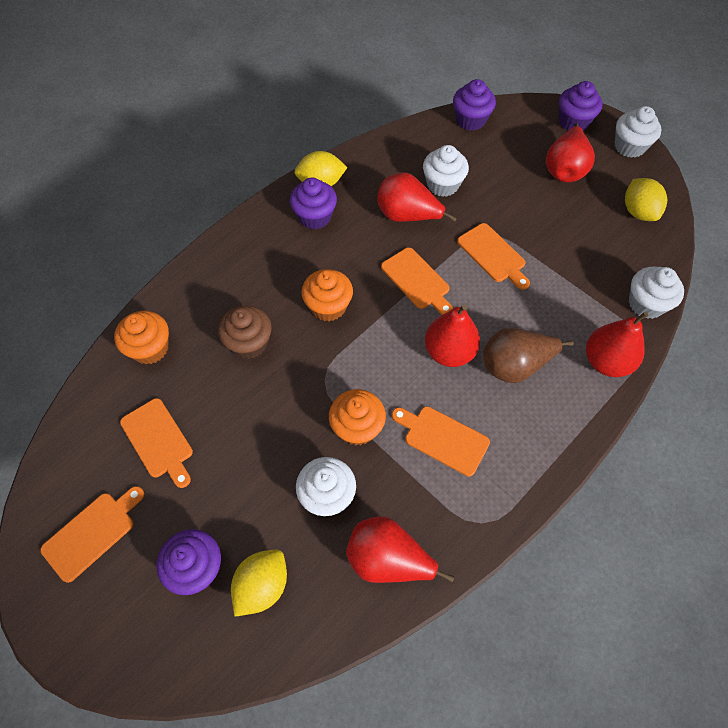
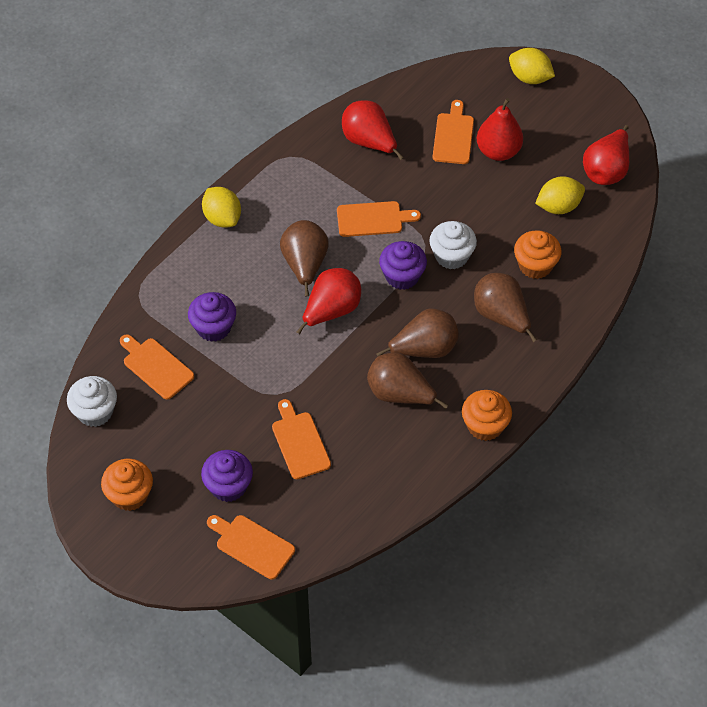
brown cupcake: [218,305,272,359] = 1 -> none = 0
brown pear: [484,328,574,383] = 1 -> [280,220,329,296] [367,352,448,409] [376,309,459,358] [474,273,537,342] = 4
purple cupcake: [156,529,221,595] [290,178,337,229] [453,79,496,131] [559,81,603,131] = 4 -> [188,292,236,342] [201,450,253,502] [379,241,427,290] = 3
red pear: [346,516,454,583] [377,173,457,222] [425,305,480,367] [546,123,595,182] [586,312,648,377] = 5 -> [297,268,361,334] [342,100,404,160] [477,98,523,161] [583,125,629,185] = 4
white cupcake: [296,457,356,516] [423,145,469,197] [615,106,662,158] [629,266,684,319] = 4 -> [67,376,117,427] [429,221,477,269] = 2

